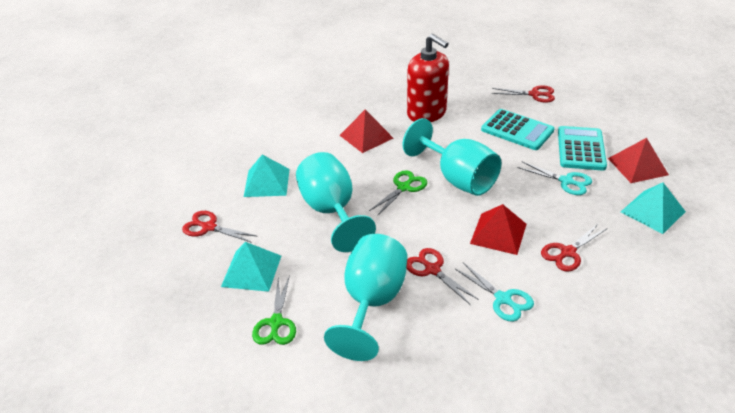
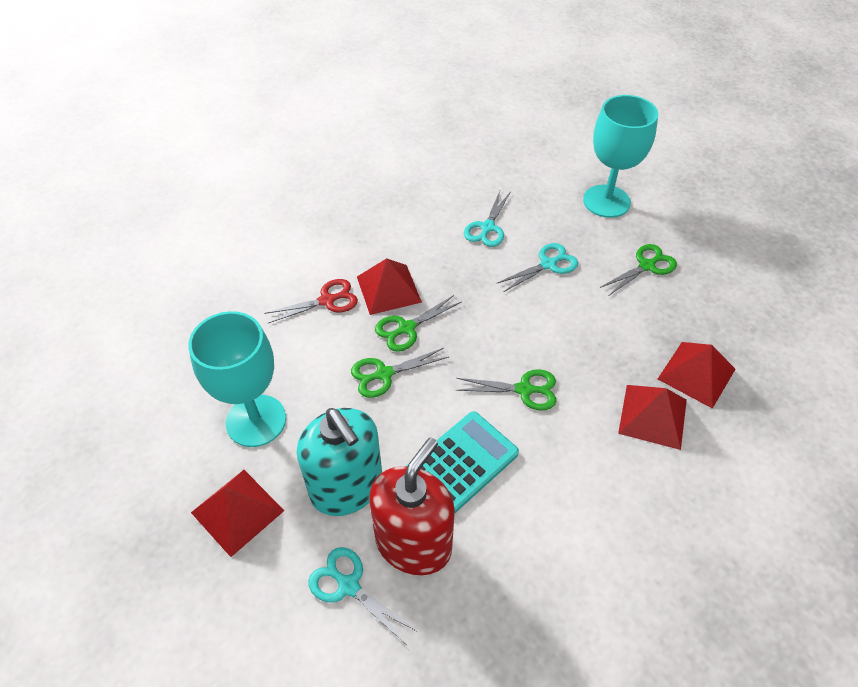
green scissors: [252,275,296,345] [369,170,427,216] = 2 -> [351,348,449,398] [375,295,461,352] [456,369,556,410] [600,244,677,295] = 4
red pyramid: [340,109,393,153] [470,204,526,255] [608,138,669,183] = 3 -> [191,470,284,557] [357,258,422,315] [618,385,687,450] [658,342,735,409] = 4
red scissors: [182,211,256,243] [406,248,479,305] [492,85,555,103] [541,224,608,271] = 4 -> [264,279,358,323] = 1
turquoise calculator: [481,109,555,150] [558,126,607,171] = 2 -> [406,411,519,513] = 1
turquoise goblet: [296,152,376,252] [324,234,407,361] [403,118,501,196] = 3 -> [188,311,286,447] [583,95,658,218] = 2
turquoise pyramid: [221,242,281,292] [244,155,290,197] [621,182,686,234] = 3 -> none = 0
turquoise scissors: [455,263,534,322] [518,162,592,195] = 2 -> [308,547,418,645] [464,191,510,247] [496,243,578,292] = 3
turquoise soap dispenser: none = 0 -> [297,408,382,516] = 1

